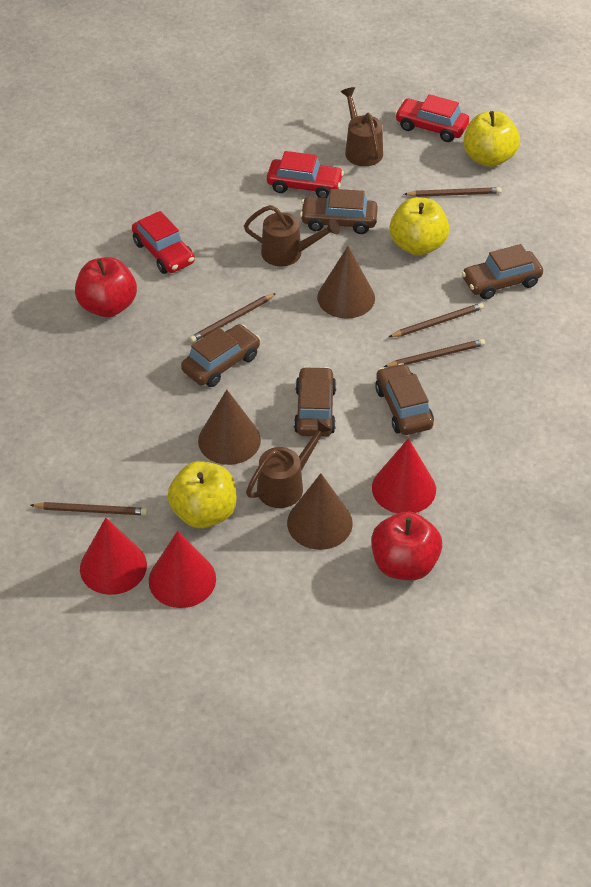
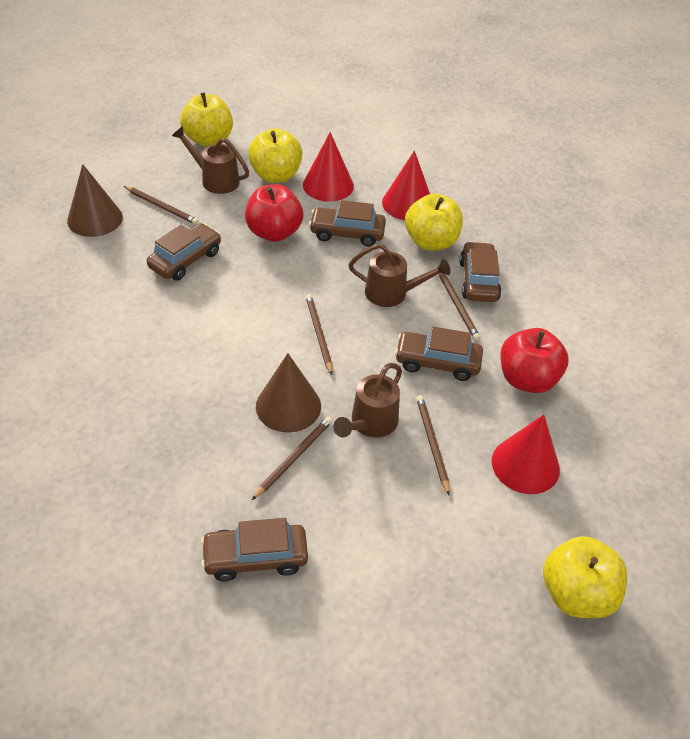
brown cone: [198,390,261,465] [287,473,353,550] [317,246,375,319] = 3 -> [67,164,123,237] [256,353,321,432] = 2
red car: [132,211,195,274] [267,151,344,198] [395,94,469,142] = 3 -> none = 0
yellow apple: [167,461,237,528] [390,198,449,256] [463,111,520,167] = 3 -> [180,92,233,147] [248,128,302,183] [405,193,463,251] [543,536,627,618] = 4

